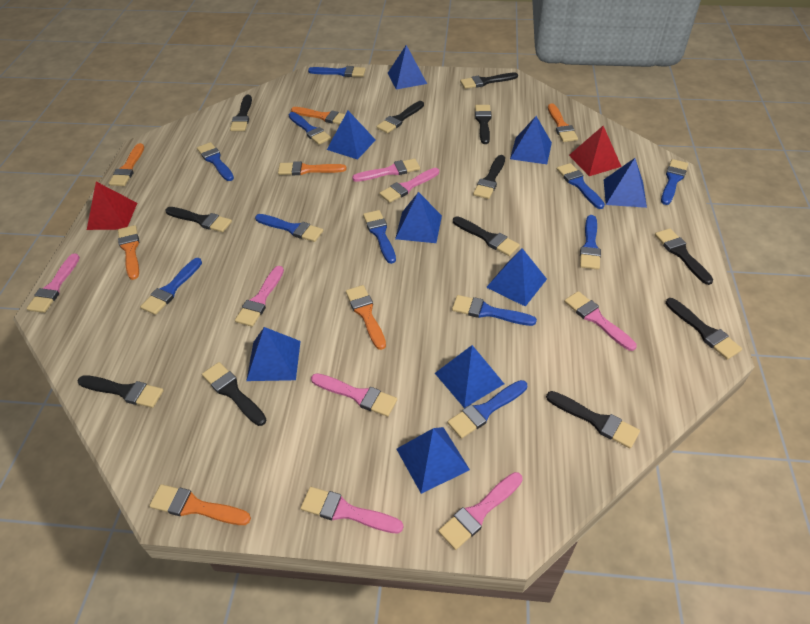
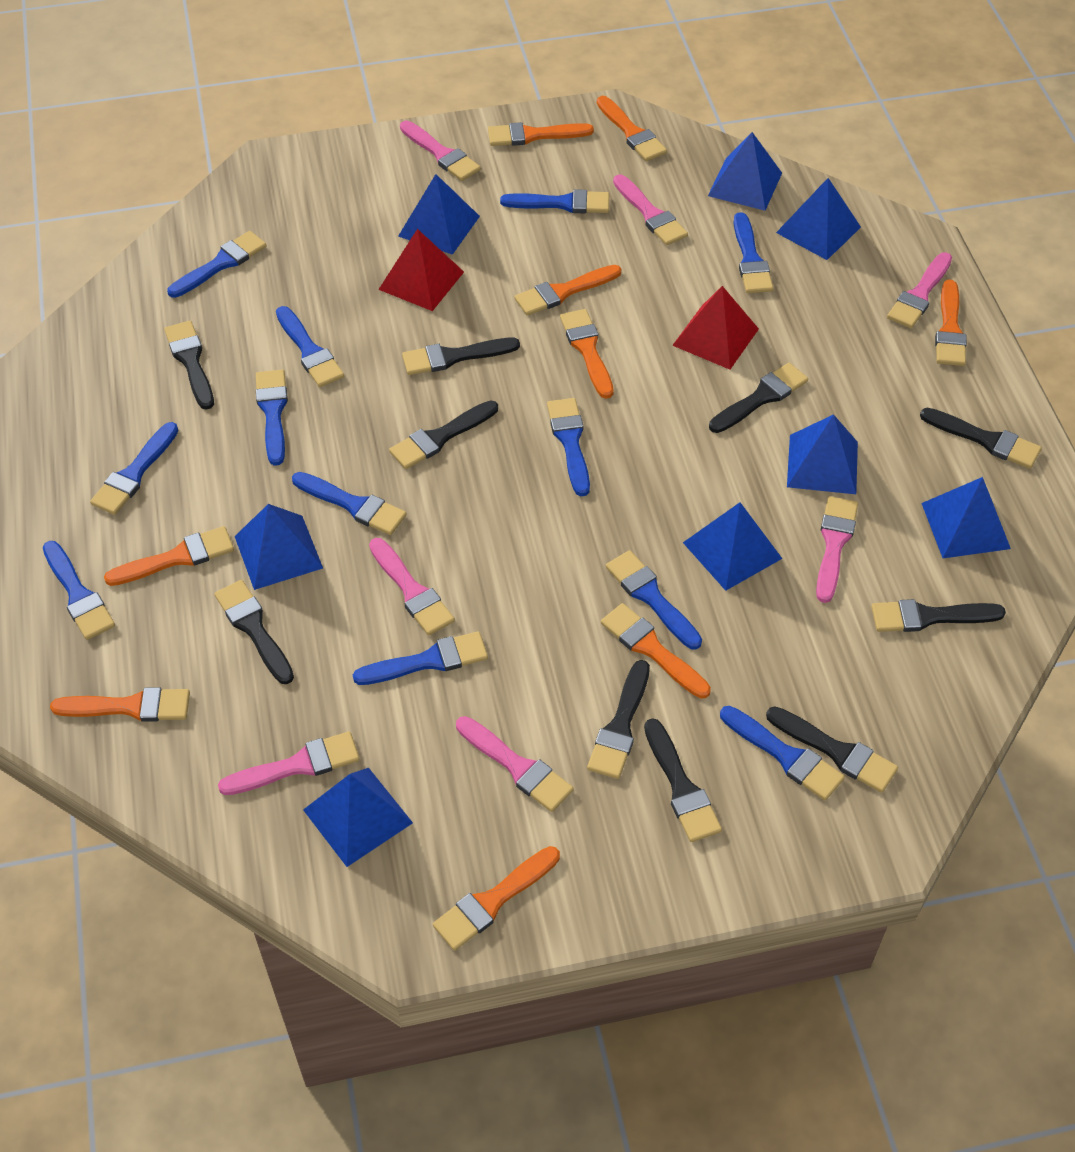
black brush: [78,375,164,408] [165,207,232,232] [202,362,266,426] [230,95,252,131] [376,101,424,133] [453,216,520,256] [460,73,518,89] [473,155,505,199] [475,105,492,144] [546,391,640,449] [655,228,713,285] [666,298,742,360] = 12 -> [164,321,214,410] [214,580,294,684] [389,400,498,469] [402,338,520,375] [587,660,650,779] [644,718,722,842] [709,363,808,433] [766,707,898,793] [871,599,1006,632] [920,408,1042,469] = 10
blue brush: [140,258,202,315] [197,142,234,181] [255,214,323,242] [289,112,331,145] [308,66,366,77] [363,210,396,264] [447,380,527,439] [452,295,537,326] [557,163,605,209] [580,215,601,270] [661,159,688,205] = 11 -> [43,541,115,640] [90,422,179,515] [167,231,267,298] [256,370,288,466] [276,306,344,387] [292,472,407,535] [353,632,488,685] [500,189,610,213] [547,398,590,496] [606,550,702,650] [720,706,845,800] [734,212,773,293] = 12
blue pyramid: [246,327,301,381] [327,111,375,160] [388,45,427,90] [395,192,442,243] [396,427,470,494] [435,345,504,408] [486,248,547,307] [510,116,552,164] [604,158,647,208] = 9 -> [235,504,323,590] [303,768,413,867] [398,174,480,255] [683,502,782,591] [708,132,782,211] [776,178,861,260] [787,414,858,494] [921,477,1011,558] = 8
orange brush: [109,143,144,186] [118,225,139,280] [149,484,251,525] [278,161,347,175] [291,107,345,124] [346,285,386,350] [548,104,578,142] = 7 -> [50,687,190,722] [104,526,234,586] [433,846,560,951] [488,122,594,146] [514,265,621,316] [560,309,614,399] [597,96,667,161] [601,603,711,699] [935,280,967,366] = 9
pink brush: [27,253,80,313] [235,266,284,327] [301,487,403,534] [311,373,397,417] [352,158,420,182] [379,168,439,203] [438,472,523,550] [564,291,637,351] = 8 -> [218,732,360,795] [369,538,455,635] [400,120,481,181] [456,716,574,812] [613,174,688,245] [816,496,858,603] [887,252,952,328] = 7

